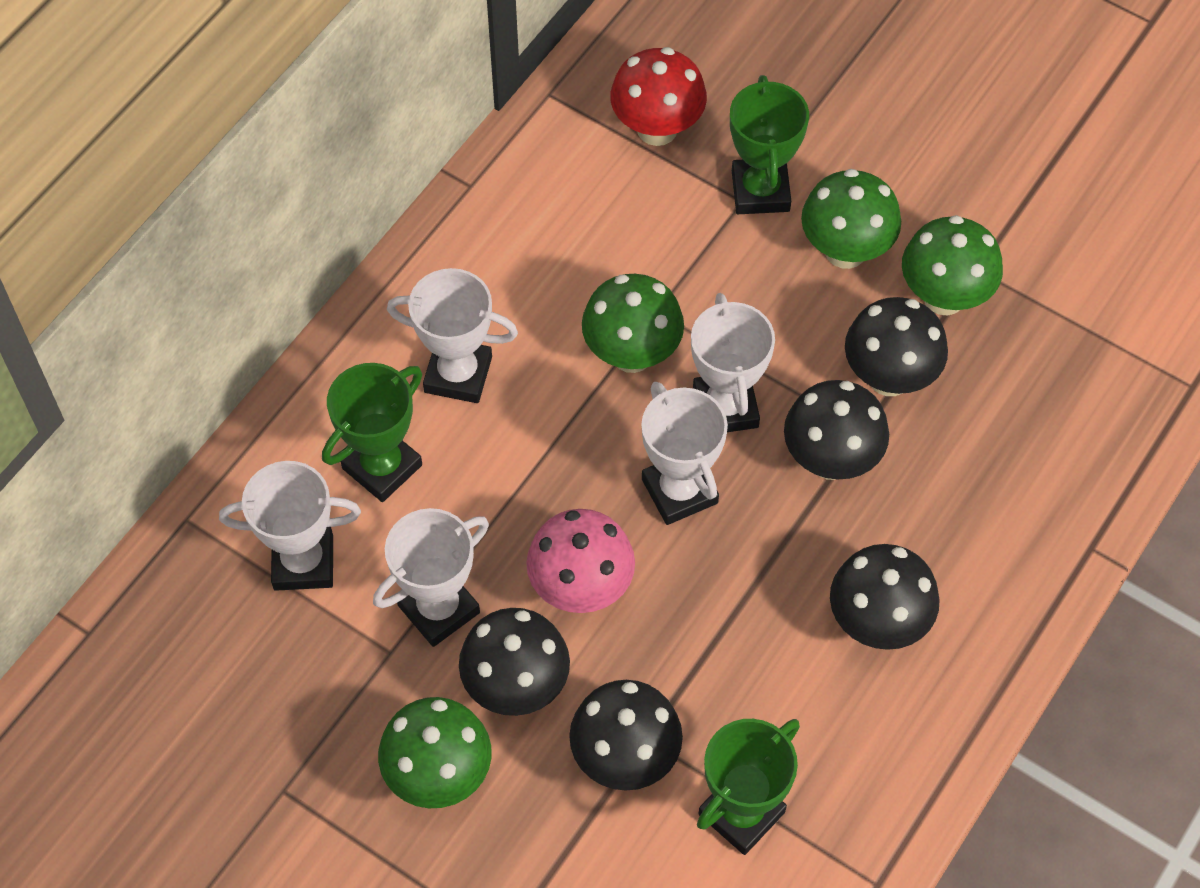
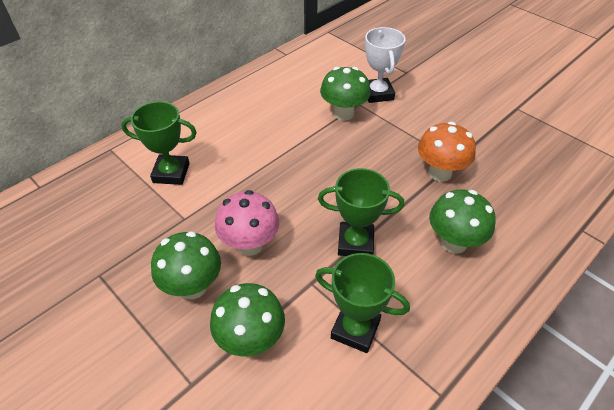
black mushroom: [459,608,570,716] [569,680,683,791] [784,380,889,480] [830,544,940,650] [845,297,948,396] = 5 -> none = 0
orange mushroom: none = 0 -> [418,122,476,182] = 1
red mushroom: [610,47,707,146] = 1 -> none = 0
white trophy: [219,461,361,591] [373,508,489,647] [387,268,518,403] [641,381,728,525] [691,293,775,432] = 5 -> [365,27,405,103] = 1

